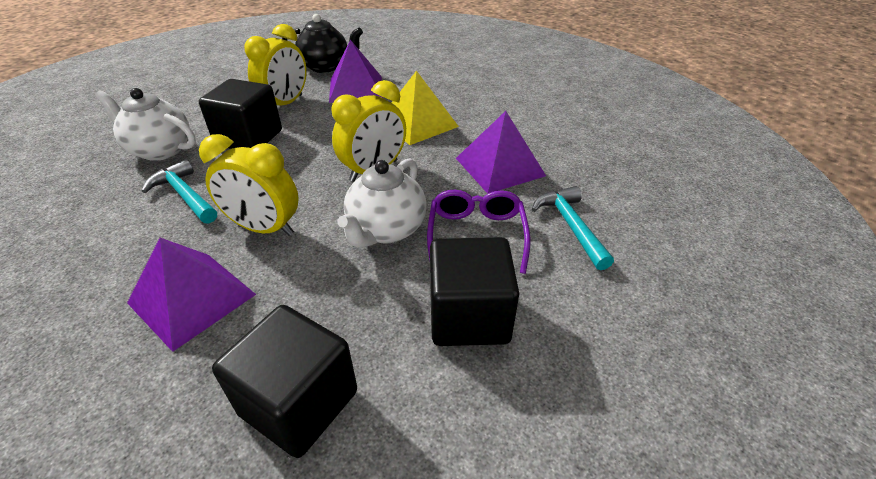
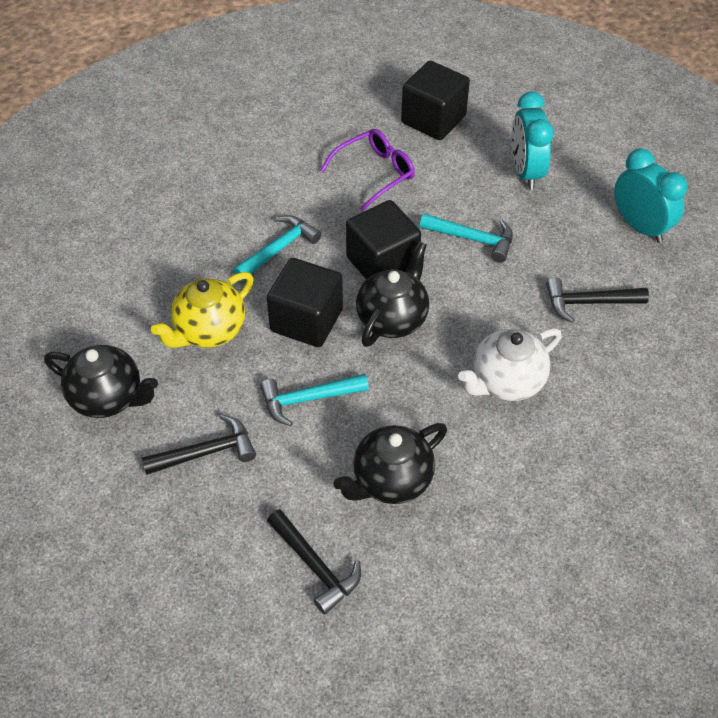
black hammer: none = 0 -> [142,415,256,475] [267,509,361,615] [546,278,649,323] = 3
black teapot: [282,14,363,73] = 1 -> [44,345,158,418] [333,423,447,504] [356,241,429,347] = 3
purple pyramid: [127,238,256,352] [329,40,384,103] [456,111,546,194] = 3 -> none = 0
turquoise clock: none = 0 -> [512,92,554,190] [614,148,687,243] = 2
turquoise hammer: [142,159,217,224] [532,186,614,270] = 2 -> [233,215,322,281] [260,374,369,426] [420,213,513,263] = 3
white teapot: [95,88,196,161] [338,158,427,248] = 2 -> [458,328,562,401] = 1
yellow clock: [199,134,299,236] [245,24,307,106] [332,80,406,182] = 3 -> none = 0
yellow pyramid: [392,71,459,145] = 1 -> none = 0
yellow teapot: none = 0 -> [151,272,254,348] = 1

